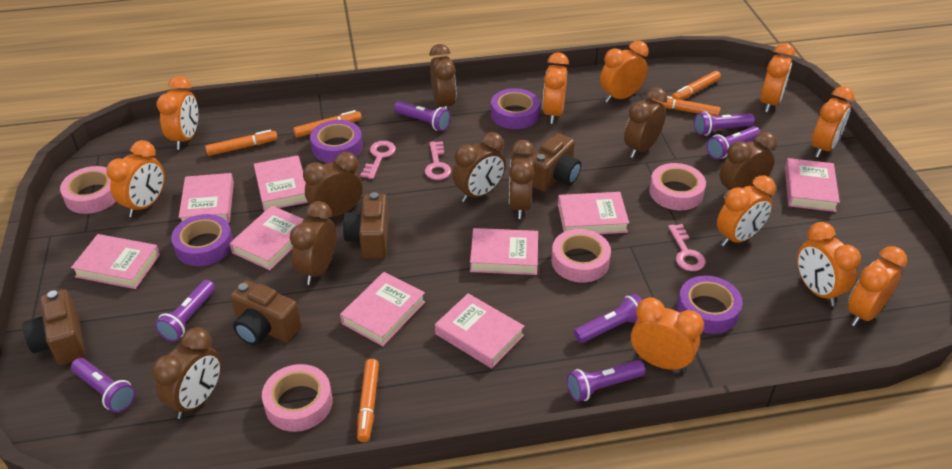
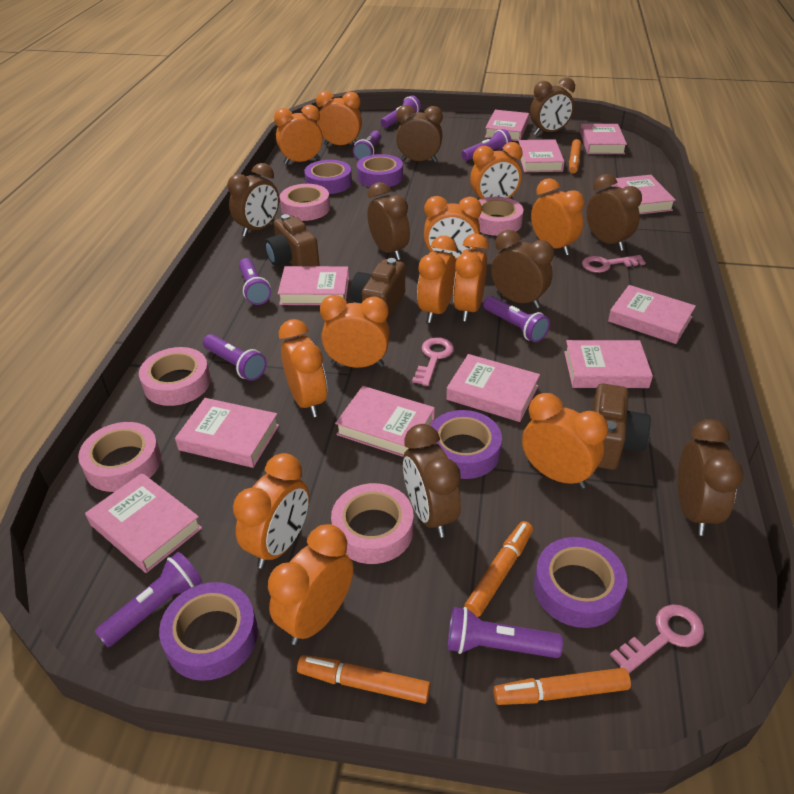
brown camera: [22,289,85,365] [231,280,301,345] [343,192,389,259] [532,133,581,192] = 4 -> [265,214,319,266] [350,258,405,322] [591,383,651,470] = 3
orange clock: [106,140,165,217] [157,76,198,150] [542,52,569,124] [600,41,649,103] [631,297,704,372] [717,176,776,247] [760,43,795,112] [797,222,861,306] [811,86,855,158] [847,246,907,327] = 10 -> [233,453,309,569] [268,524,354,645] [274,105,323,165] [279,319,327,417] [316,91,362,145] [320,295,390,368] [417,236,457,323] [424,196,482,260] [453,234,489,322] [470,142,522,200] [522,393,608,489] [531,178,584,255] = 12
orange marker: [205,130,278,156] [293,110,362,138] [357,359,379,442] [652,96,721,116] [671,71,721,100] = 5 -> [297,655,431,704] [464,521,533,617] [493,668,631,705] [569,139,581,173] = 4
pink book: [71,234,160,289] [179,173,234,223] [229,206,304,270] [254,155,308,211] [340,272,425,346] [435,293,524,369] [470,228,538,275] [558,192,629,234] [785,158,840,212] = 9 -> [85,473,202,573] [175,398,279,468] [278,266,349,305] [335,386,435,457] [446,354,540,422] [485,110,529,141] [518,139,565,172] [564,340,653,388] [580,124,627,154] [608,285,696,344] [611,175,676,214] = 11
pink tape: [60,166,116,214] [262,364,333,432] [551,229,611,282] [649,163,706,210] = 4 -> [78,422,161,492] [139,347,211,406] [280,184,330,221] [331,483,413,564] [478,197,523,236] = 5
purple flashlight: [71,358,136,413] [154,280,215,342] [394,101,451,131] [567,360,646,402] [574,294,642,343] [694,111,755,136] [706,126,760,159] = 7 -> [95,552,202,647] [203,334,267,381] [239,258,271,305] [353,131,381,161] [381,95,421,128] [448,607,563,658] [461,129,512,161] [483,296,550,342] = 8
purple tape: [171,214,233,266] [310,120,363,163] [491,88,540,129] [677,276,743,334] = 4 -> [159,582,258,681] [304,160,352,194] [357,154,403,187] [430,410,502,479] [534,537,627,628] = 5

